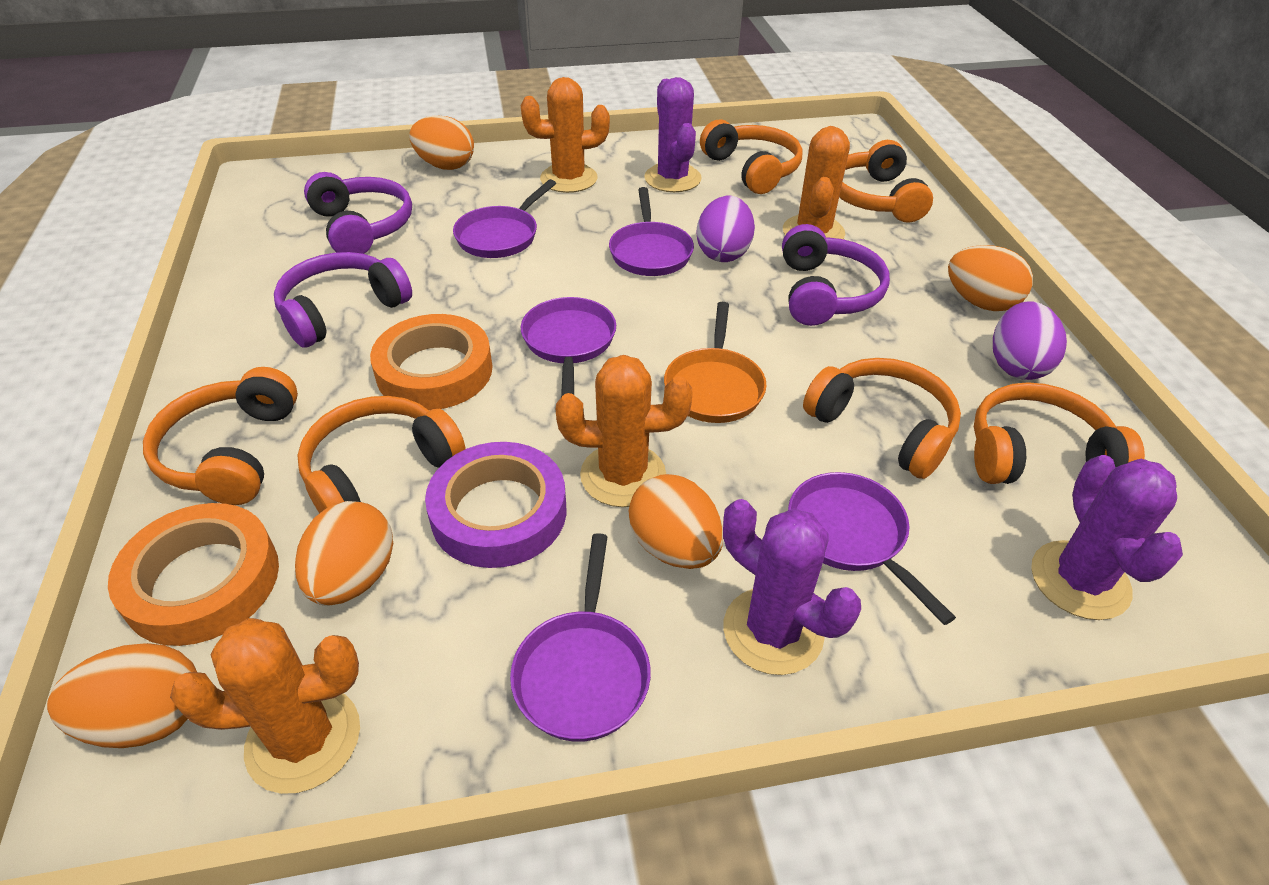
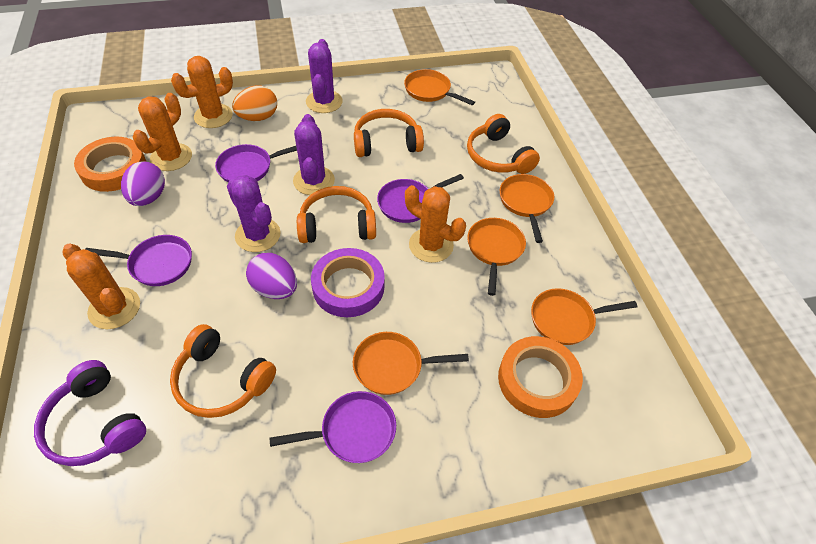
orange egg: [47,643,197,748] [295,501,393,606] [409,115,474,170] [629,474,723,569] [948,245,1033,311] = 5 -> [232,85,277,121] = 1
orange headphones: [143,367,298,505] [297,396,466,513] [700,119,802,194] [803,358,961,479] [839,140,933,223] [974,382,1145,484] = 6 -> [170,324,276,418] [297,186,376,243] [354,109,424,157] [467,114,540,174] = 4
orange pan: [664,302,766,423] = 1 -> [353,332,469,395] [404,69,475,105] [467,218,526,296] [500,174,554,243] [531,288,637,345] = 5
purple headphones: [274,252,412,348] [304,172,412,254] [782,224,890,326] = 3 -> [34,360,146,466] = 1
purple pan: [453,179,556,258] [510,533,651,742] [521,297,616,397] [609,187,694,276] [788,472,956,625] = 5 -> [85,235,192,286] [215,144,297,182] [269,391,396,463] [377,174,464,223] = 4

